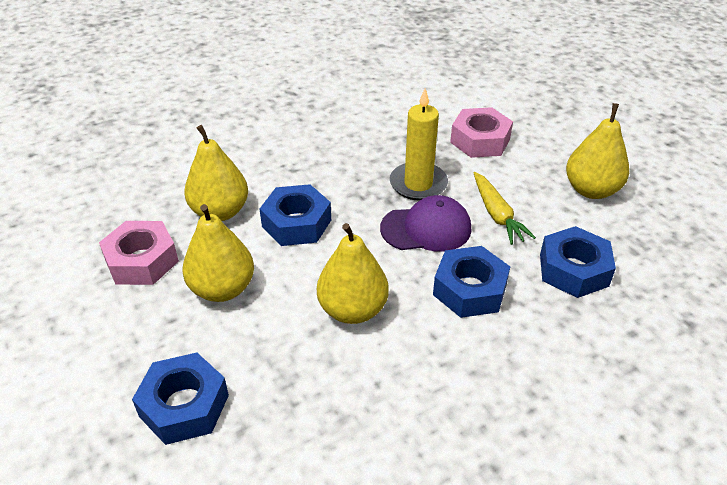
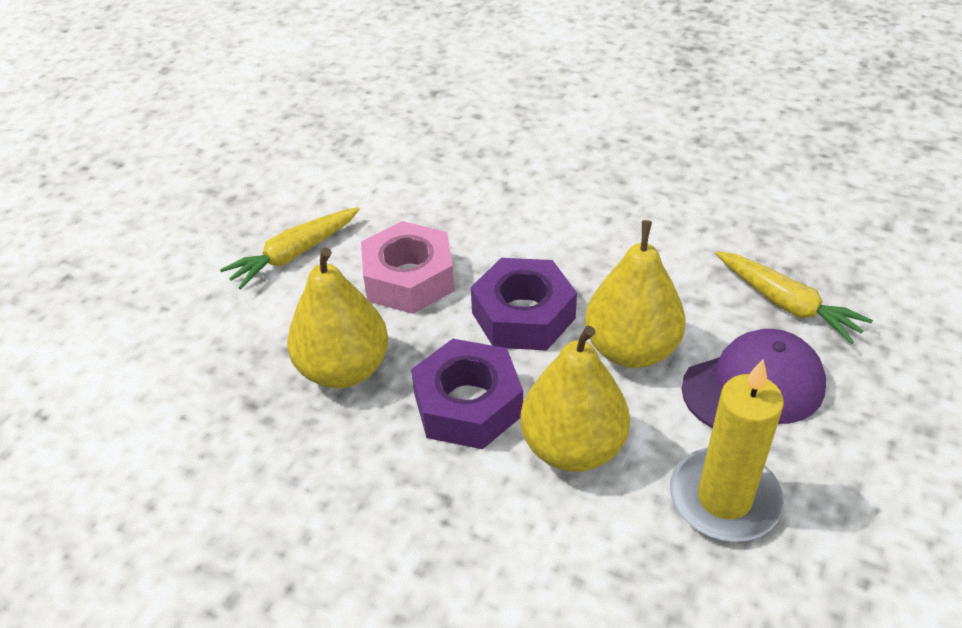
blue nut: [132,353,229,445] [260,184,331,246] [433,246,510,318] [540,226,616,298] = 4 -> none = 0
pink nut: [99,221,179,285] [450,107,513,158] = 2 -> [361,221,455,314] = 1
purple nut: none = 0 -> [411,339,523,449] [471,258,577,351] = 2
yellow carrot: [473,172,536,245] = 1 -> [220,207,360,290] [715,251,873,344] = 2
yellow pear: [183,204,254,302] [184,125,248,221] [317,223,389,324] [566,103,629,199] = 4 -> [287,248,388,388] [520,326,630,472] [585,220,686,368] = 3

